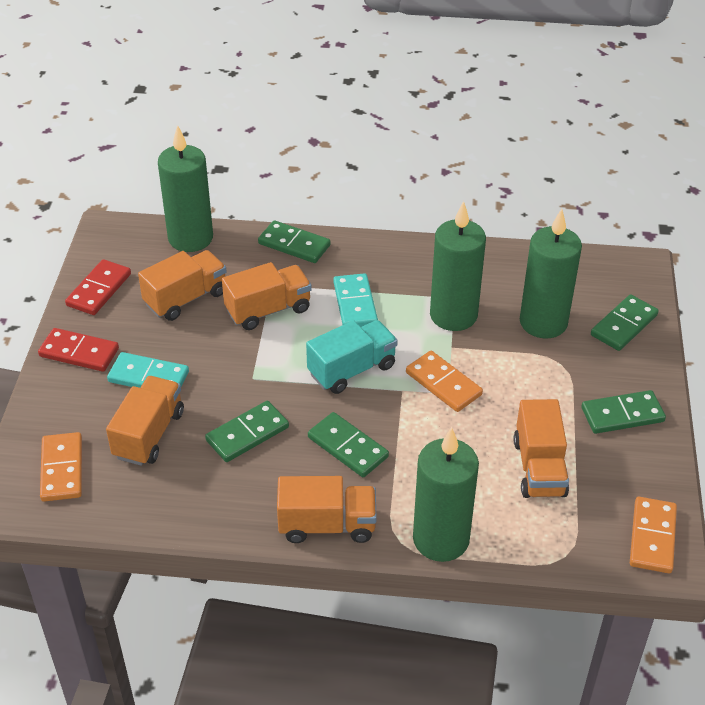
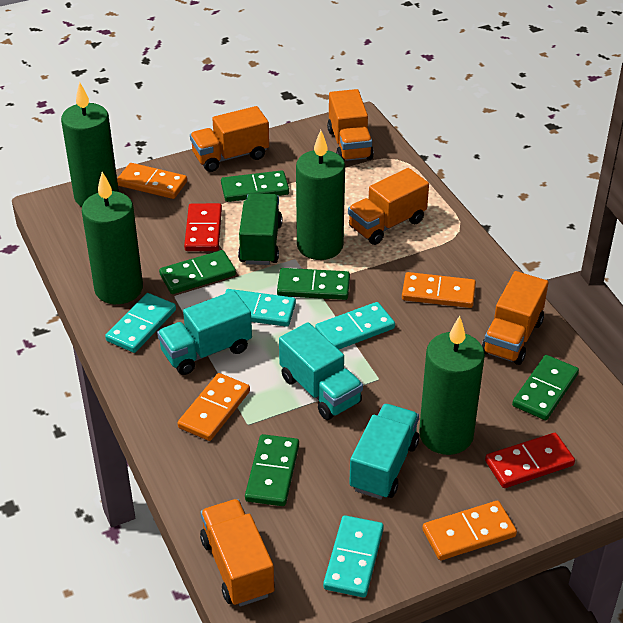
green truck: none = 0 -> [238,193,282,265] = 1
orange domino: [40,432,82,502] [406,351,483,412] [630,497,677,573] = 3 -> [117,163,187,199] [178,373,250,441] [402,272,476,308] [422,501,517,560] = 4
turquoise domino: [107,352,189,388] [333,273,378,327] = 2 -> [105,293,176,353] [225,289,296,327] [315,302,395,349] [323,515,384,597] = 4
turquoise truck: [306,320,398,394] = 1 -> [157,291,252,375] [279,322,363,420] [349,404,419,499] = 3

